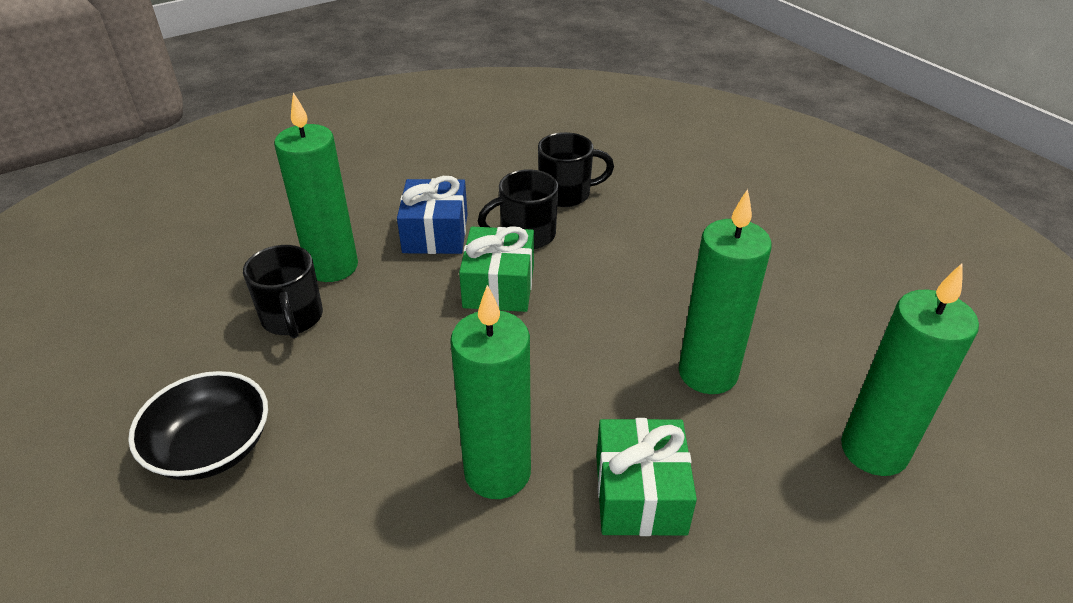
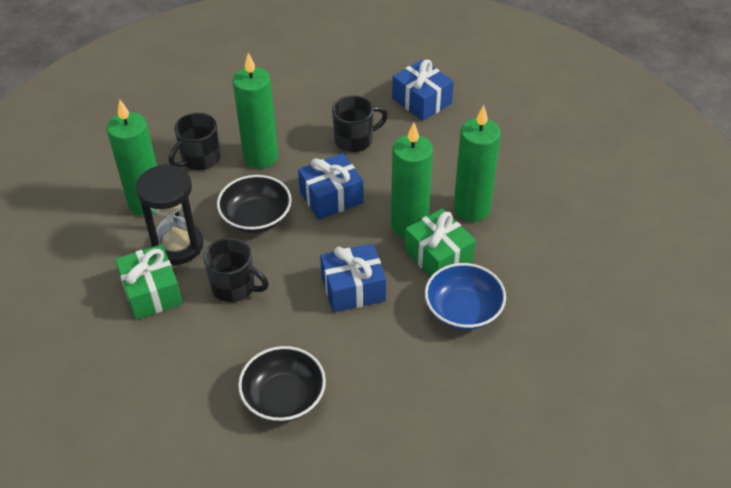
black bowl: [128,371,268,480] = 1 -> [217,175,292,233] [238,346,326,422] = 2
black hourglass: none = 0 -> [136,164,203,265] = 1
blue bowl: none = 0 -> [425,263,506,330] = 1
blue gift: [397,176,468,254] = 1 -> [298,153,364,220] [320,244,386,313] [392,59,454,121] = 3

